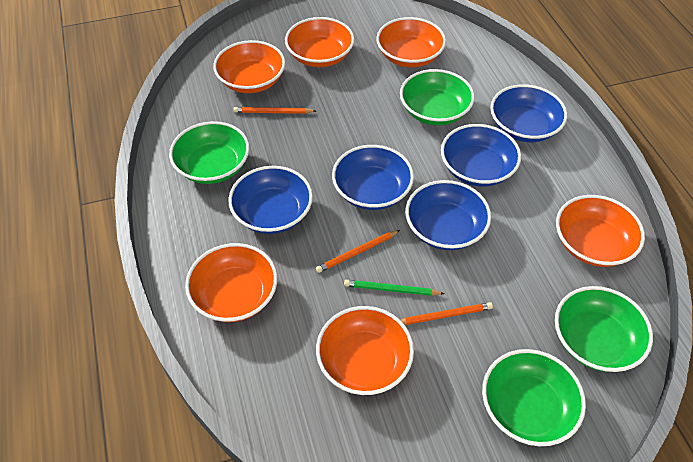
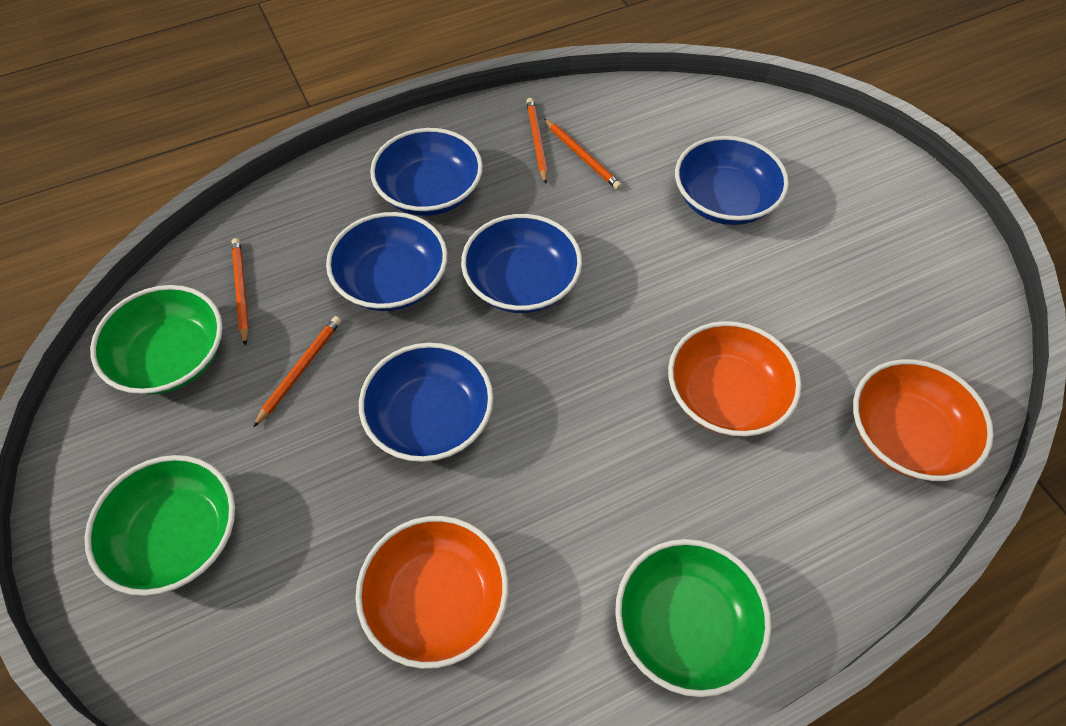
green bowl: [169,121,249,184] [400,69,475,125] [482,349,586,446] [555,286,653,372] = 4 -> [84,455,235,596] [90,285,223,395] [615,539,771,697] = 3
green pencil: [344,280,445,296] = 1 -> none = 0
orange bowl: [185,243,277,322] [213,40,285,93] [285,17,354,67] [316,306,414,395] [376,17,446,67] [556,195,645,267] = 6 -> [355,516,508,669] [668,321,801,437] [853,359,994,481] = 3
orange pencil: [233,107,316,114] [316,230,400,273] [401,302,493,325] = 3 -> [232,238,249,346] [253,316,341,427] [526,98,548,184] [544,119,622,190] = 4

